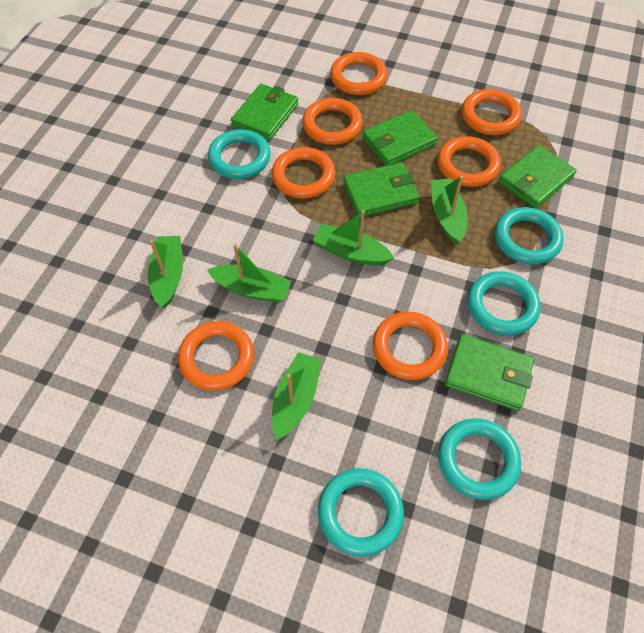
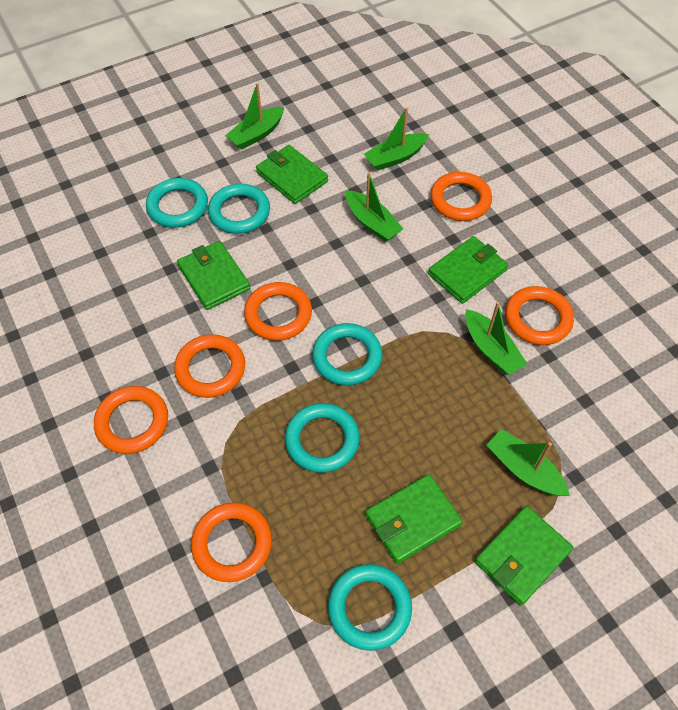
orange ring: [178,321,254,391] [272,147,335,198] [302,98,363,145] [330,52,387,95] [373,311,448,380] [438,136,501,187] [462,89,522,135] = 7 -> [94,386,168,454] [174,334,245,398] [191,503,272,582] [244,282,312,341] [430,172,492,221] [505,286,574,345] = 6

